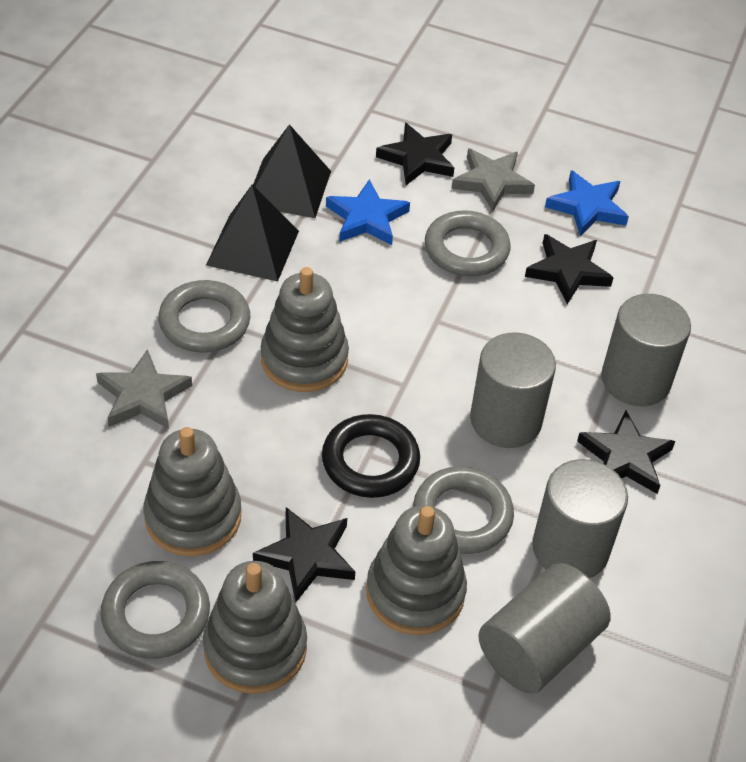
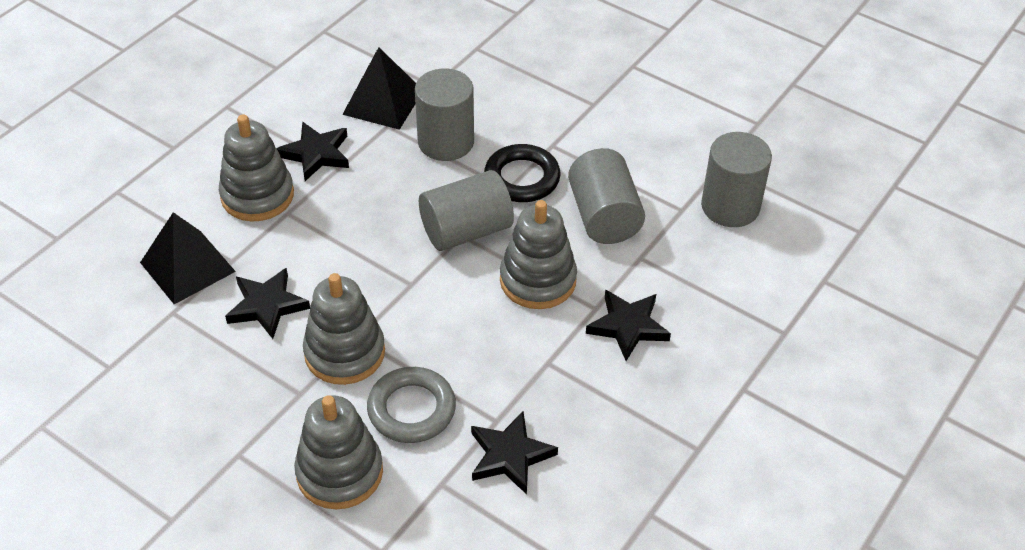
blue star: [326,179,410,245] [545,170,629,236] = 2 -> none = 0
grey ring: [101,561,210,659] [158,280,250,353] [413,466,514,554] [425,210,510,277] = 4 -> [367,367,456,443] = 1
grey star: [96,349,192,429] [451,149,535,212] = 2 -> none = 0

